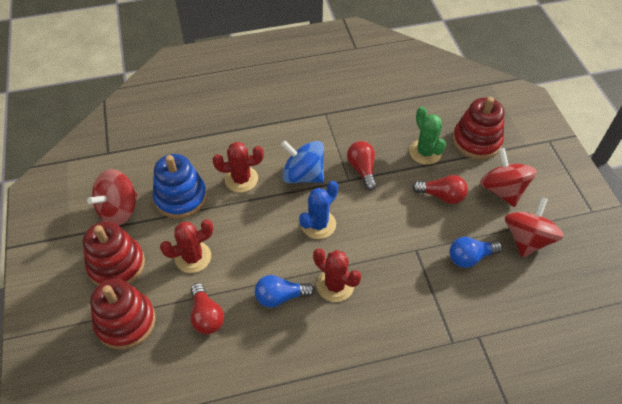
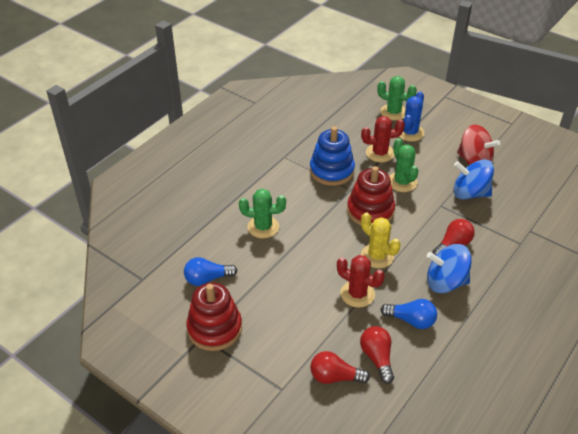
blue spinning top: [281,140,324,183] = 1 -> [427,244,472,293] [453,159,494,199] = 2
green cactus: [409,106,446,165] = 1 -> [239,189,286,238] [377,76,417,121] [389,138,418,192] = 3
red cactus: [160,219,213,273] [213,142,264,192] [313,248,361,302] = 3 -> [337,255,385,307] [361,116,405,162] = 2
red spinning top: [87,169,138,225] [480,148,537,207] [505,197,564,258] = 3 -> [457,125,500,165] = 1
red stacking toy: [83,221,145,286] [90,279,156,350] [453,97,504,160] = 3 -> [186,283,242,351] [347,166,395,225] = 2
yellow cactus: none = 0 -> [361,213,401,268] = 1

